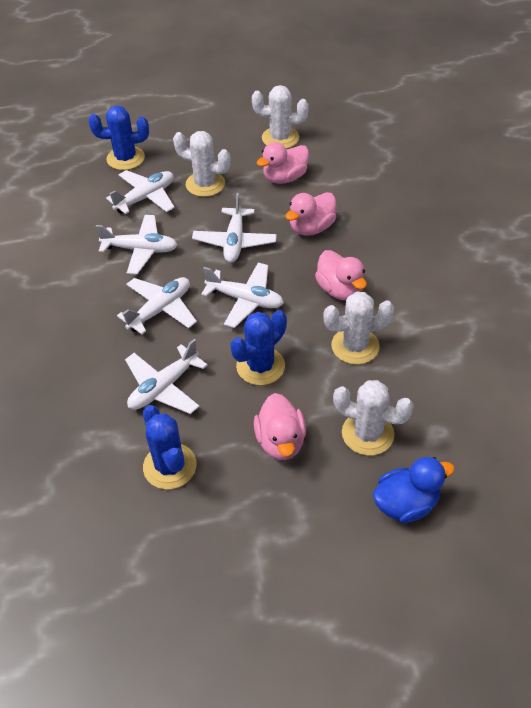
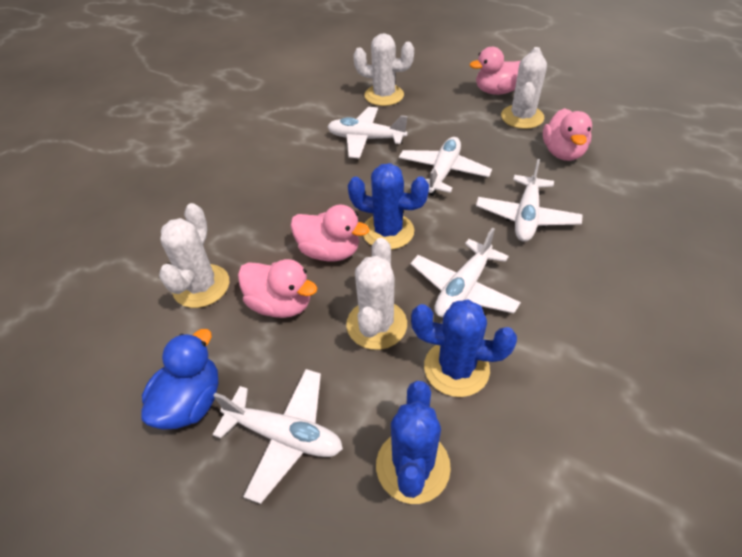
white plane: [96,215,177,275] [106,170,175,214] [117,277,197,334] [125,339,208,414] [192,193,277,263] [201,263,284,328] = 6 -> [212,369,343,504] [327,107,408,159] [399,137,492,196] [411,228,521,317] [476,159,583,242] = 5

